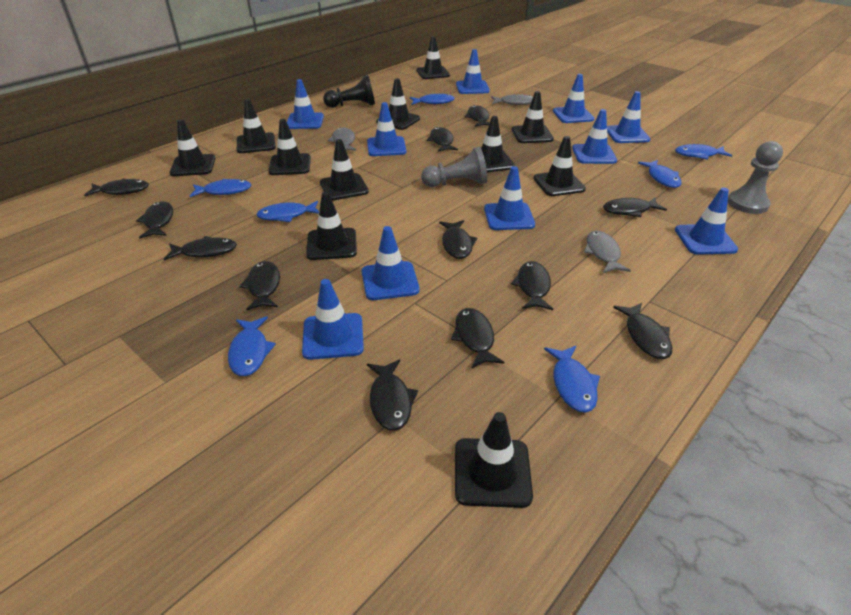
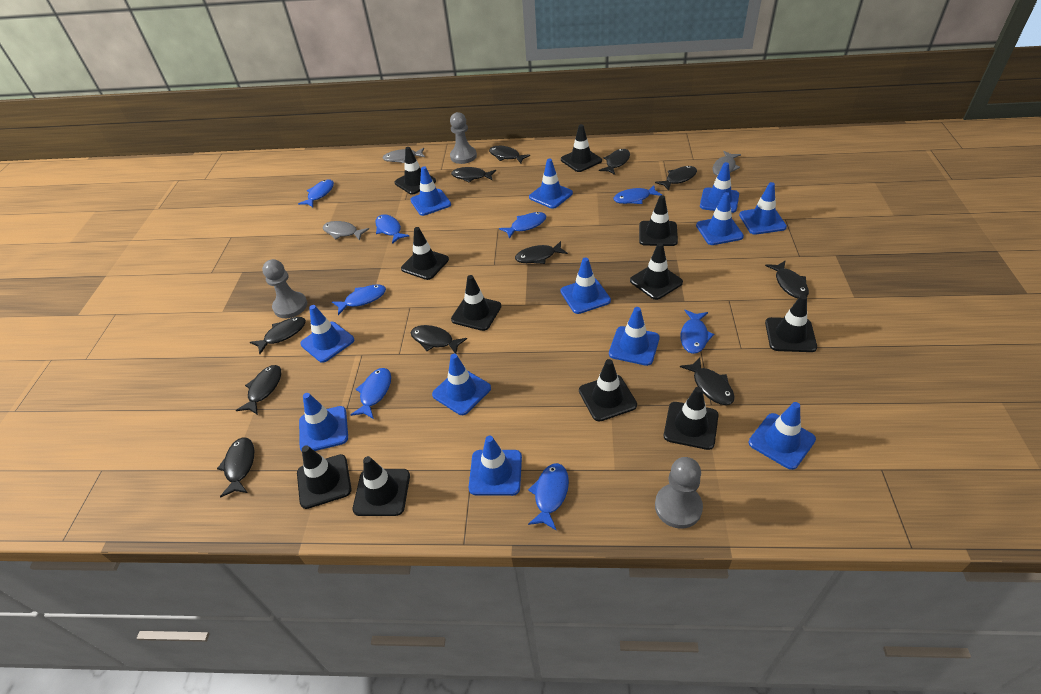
black fish: [84,178,149,196] [136,201,173,239] [164,236,237,260] [239,261,280,310] [367,359,418,431] [427,127,458,152] [439,220,477,259] [451,308,504,369] [465,105,490,127] [511,261,553,310] [603,198,667,217] [613,303,672,359] = 12 -> [217,437,254,498] [236,365,281,415] [250,317,306,354] [411,325,467,354] [451,167,496,183] [489,146,530,163] [515,241,568,264] [599,149,630,175] [655,166,697,191] [680,357,735,405] [765,260,809,298] = 11
black pawn: [323,75,375,108] = 1 -> none = 0
blue fish: [190,179,251,197] [228,316,276,376] [256,201,319,222] [410,94,455,105] [544,346,600,413] [638,160,681,188] [675,144,732,160] = 7 -> [298,180,334,207] [332,284,386,315] [350,368,391,419] [375,214,409,244] [499,212,546,239] [528,463,569,531] [613,185,662,204] [680,310,714,354] = 8
blue traffic cone: [287,79,324,129] [302,279,364,360] [362,226,420,300] [367,102,406,156] [456,49,490,94] [484,166,535,230] [553,74,594,123] [572,109,617,164] [607,91,650,143] [675,188,738,254] = 10 -> [299,393,348,451] [300,305,354,363] [410,166,451,216] [432,354,491,415] [469,436,522,496] [529,159,573,209] [561,257,611,314] [609,307,660,366] [696,192,744,245] [700,162,739,213] [739,182,787,235] [749,402,816,470] = 12
grey pawn: [421,147,487,187] [728,141,783,214] = 2 -> [262,259,307,318] [450,112,477,164] [655,457,703,529] = 3

